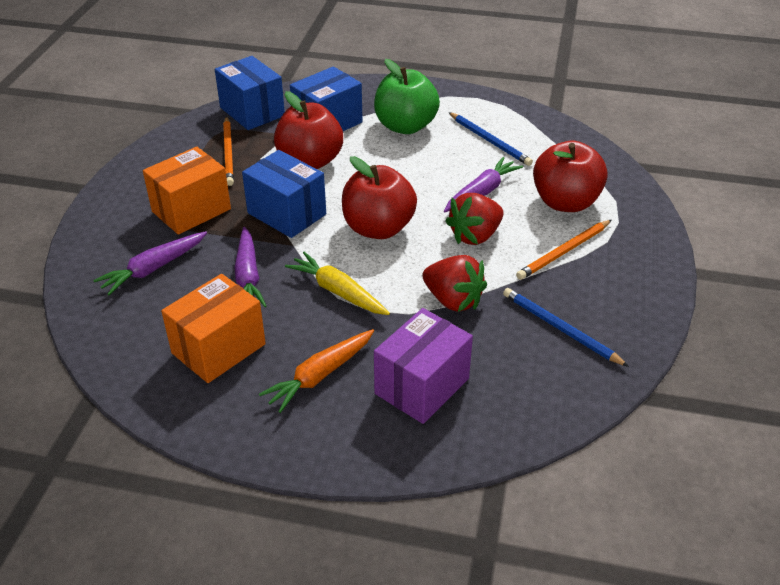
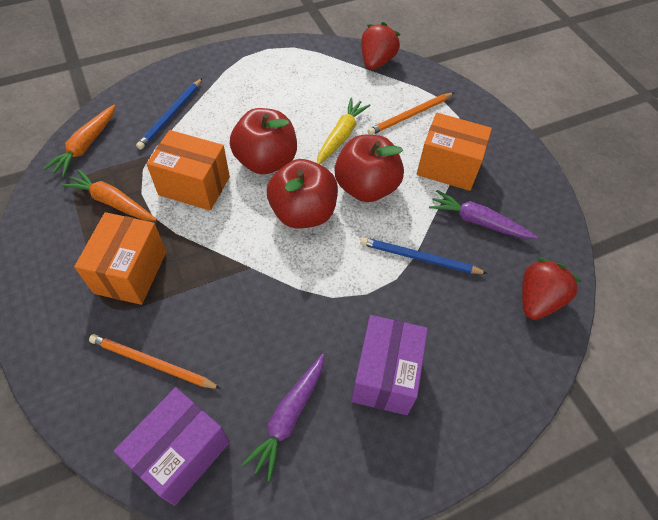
blue box: [215,56,285,130] [242,150,326,238] [290,66,363,131] = 3 -> none = 0
green apple: [374,59,440,134] = 1 -> none = 0
orange box: [143,147,231,235] [161,274,266,383] = 2 -> [74,212,167,305] [146,130,230,211] [417,113,492,191] = 3
orange carrot: [259,329,374,413] = 1 -> [43,105,116,177] [61,169,157,221] = 2
purple box: [374,308,473,424] = 1 -> [114,387,230,506] [351,315,428,415] = 2
purple carrot: [93,231,207,295] [234,227,266,307] [444,157,523,212] = 3 -> [241,354,324,481] [429,190,538,239] = 2

